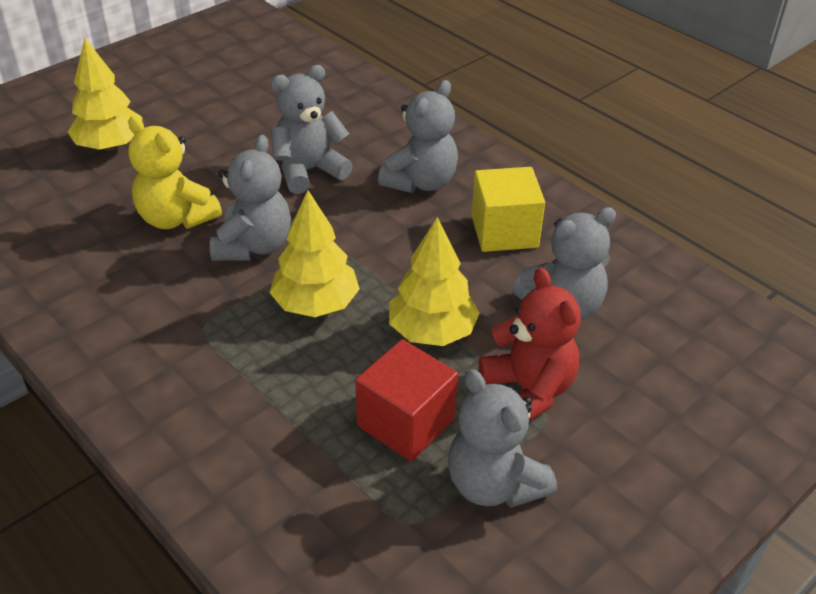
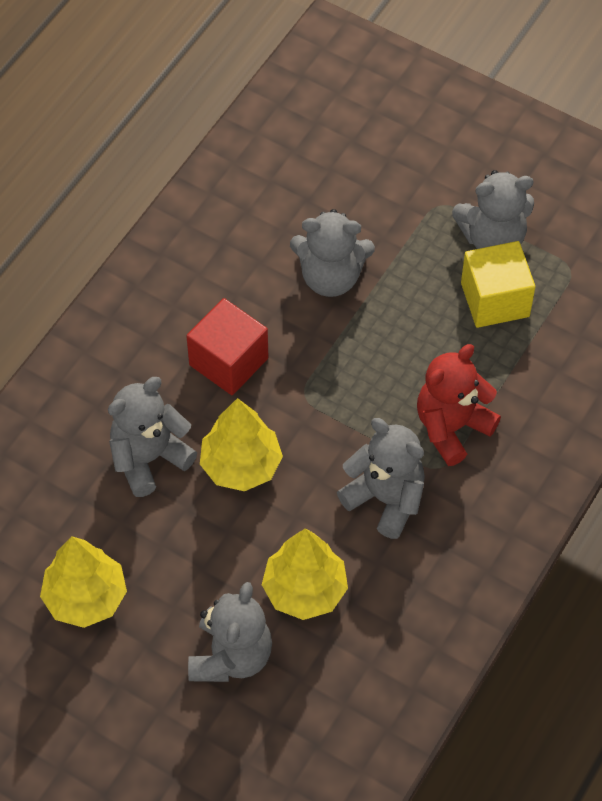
yellow teddy bear: [128,116,222,229] = 1 -> none = 0

